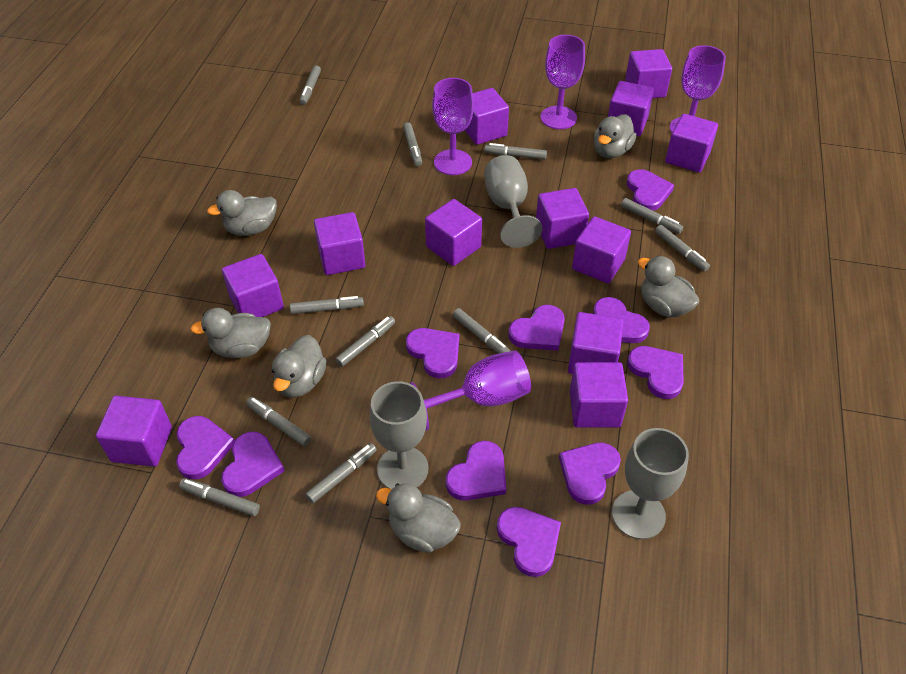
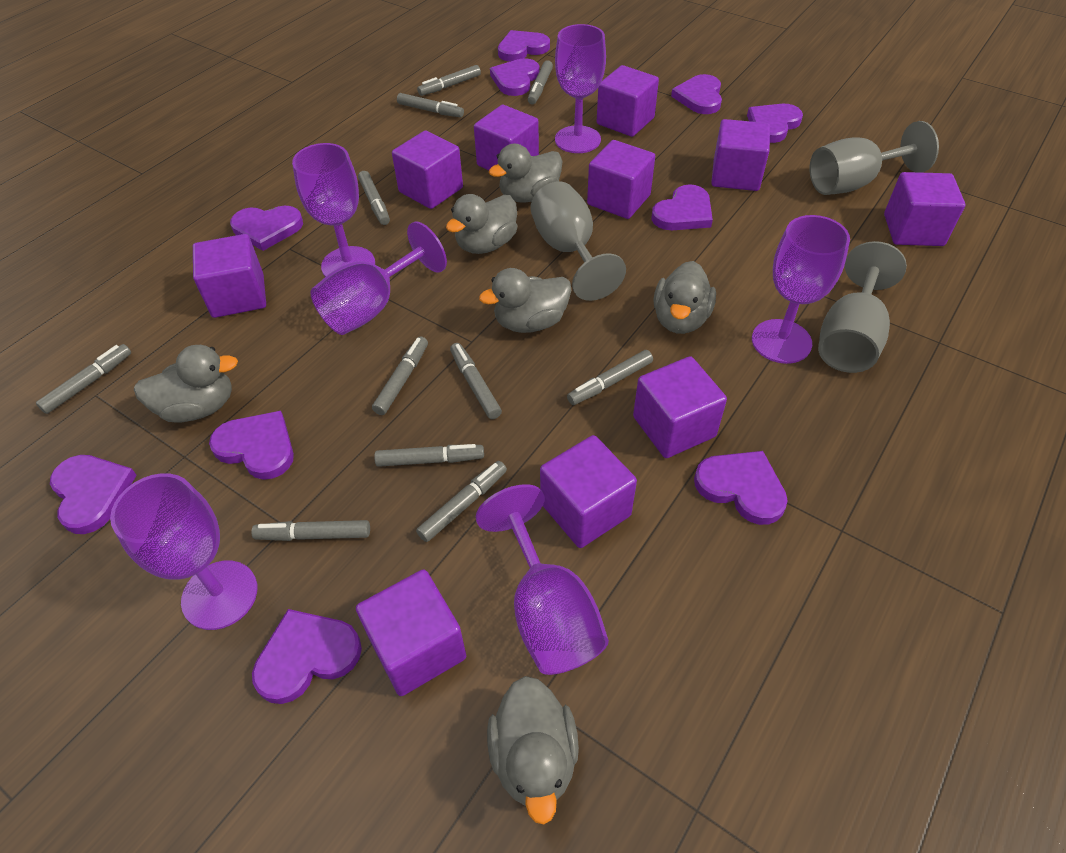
purple cube: [96,396,172,467] [222,254,284,317] [314,212,365,275] [425,199,482,266] [465,88,509,145] [536,188,589,249] [568,312,623,374] [570,362,628,428] [572,216,631,284] [608,81,654,136] [625,49,672,98] [665,114,718,173] = 12 -> [193,234,266,318] [356,569,466,696] [392,130,463,209] [474,105,539,170] [540,435,637,548] [587,140,655,219] [597,65,659,137] [633,356,727,458] [711,119,770,191] [884,172,965,246] = 10
purple goblet: [410,350,531,431] [432,78,474,175] [541,35,585,129] [670,45,726,133] = 4 -> [110,473,257,630] [292,143,375,277] [310,222,447,335] [476,484,609,675] [555,24,606,153] [752,215,850,364] = 6

